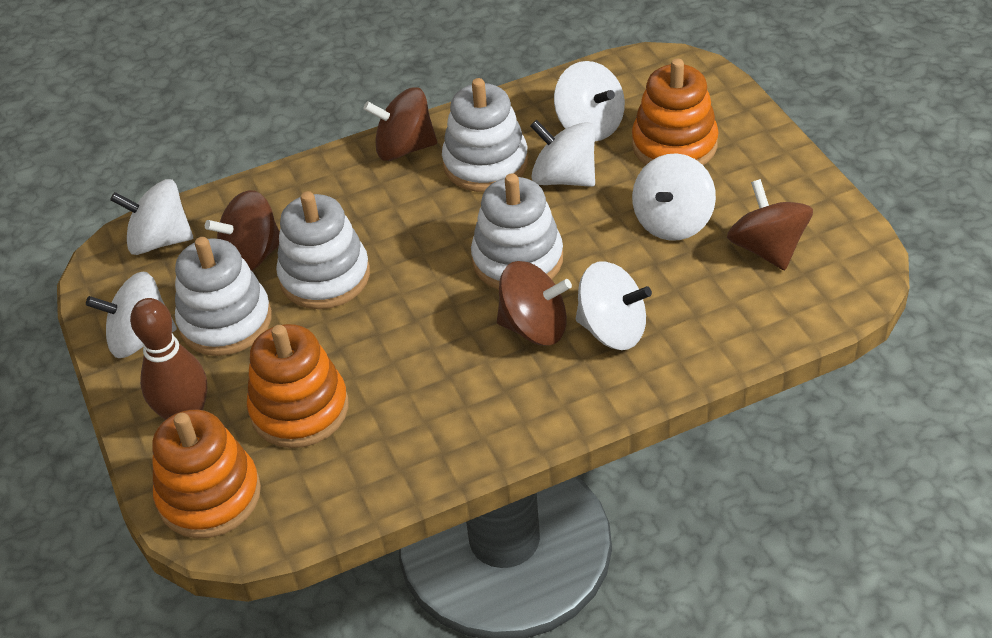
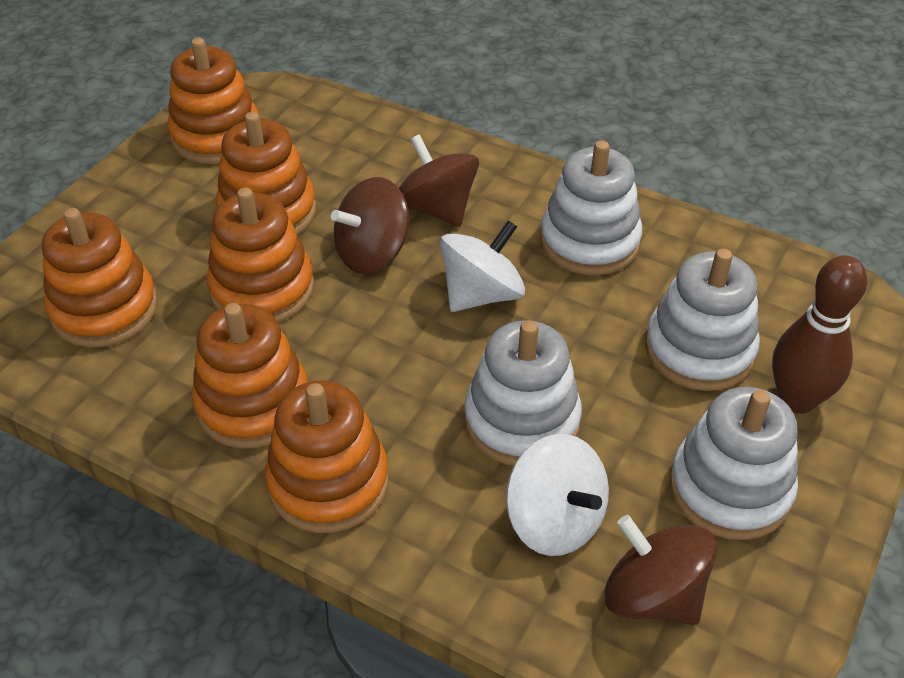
brown spinning top: [205,190,280,271] [363,87,437,161] [497,261,572,346] [727,179,813,270] = 4 -> [331,177,409,274] [399,134,479,227] [604,515,717,625] = 3
orange stacking toy: [152,410,261,538] [247,324,348,448] [632,58,719,165] = 3 -> [42,208,158,347] [167,37,259,164] [192,303,308,449] [207,188,314,322] [216,112,316,235] [265,381,389,533] = 6
white spinning top: [86,272,177,358] [110,179,193,255] [530,120,595,187] [554,61,625,141] [576,261,652,350] [632,153,716,241] = 6 -> [440,220,525,312] [506,434,609,556] = 2

